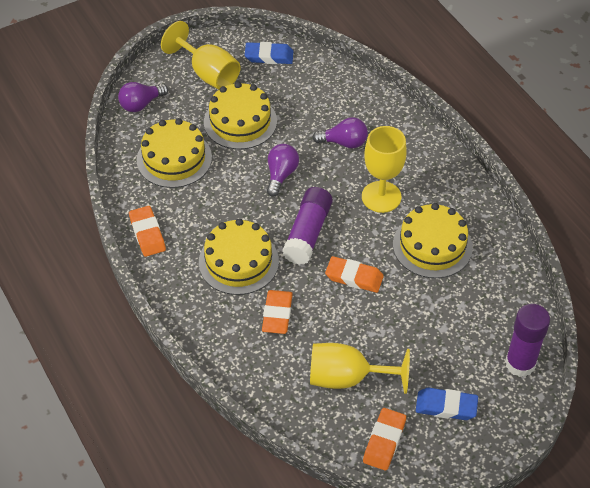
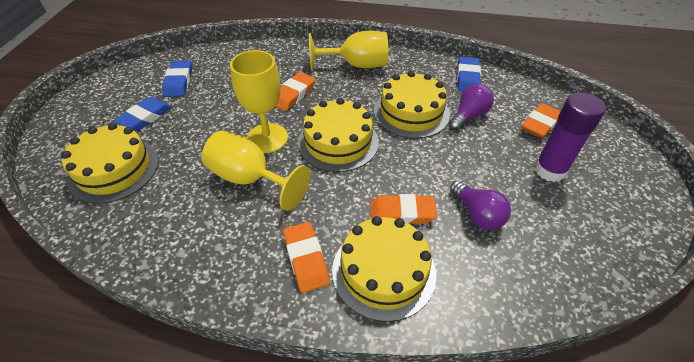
blue eraser: [245,42,293,64] [416,388,478,420] = 2 -> [114,97,172,132] [162,61,192,97] [457,56,481,92] = 3
purple glue stick: [282,187,332,265] [505,304,550,377] = 2 -> [534,93,606,182] = 1
purple light bulb: [118,82,168,112] [267,144,299,197] [312,117,368,148] = 3 -> [449,84,494,130] [450,181,511,230] = 2

